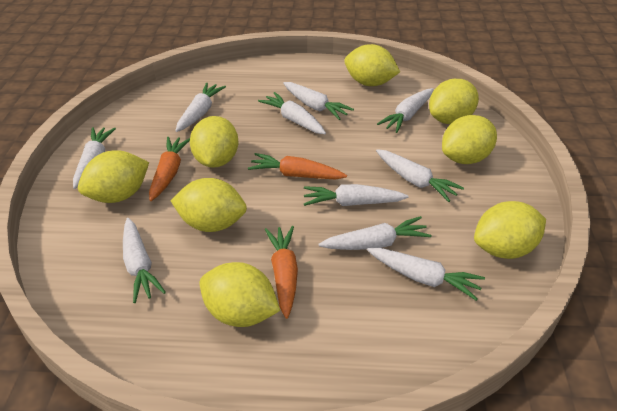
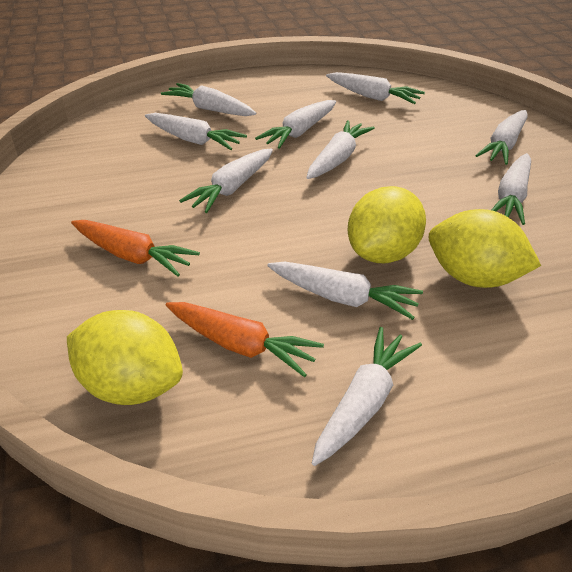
orange carrot: [149,137,190,201] [248,153,347,179] [265,226,298,319] = 3 -> [71,220,200,277] [166,302,324,377] = 2
yellow lemon: [78,150,149,203] [171,178,247,232] [190,116,238,168] [199,262,280,327] [344,44,400,86] [429,79,479,124] [442,115,497,164] [474,201,546,259] = 8 -> [67,310,183,405] [348,186,426,263] [429,209,541,288] = 3

